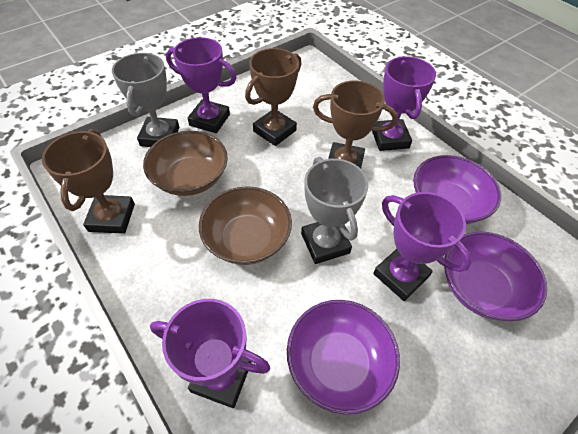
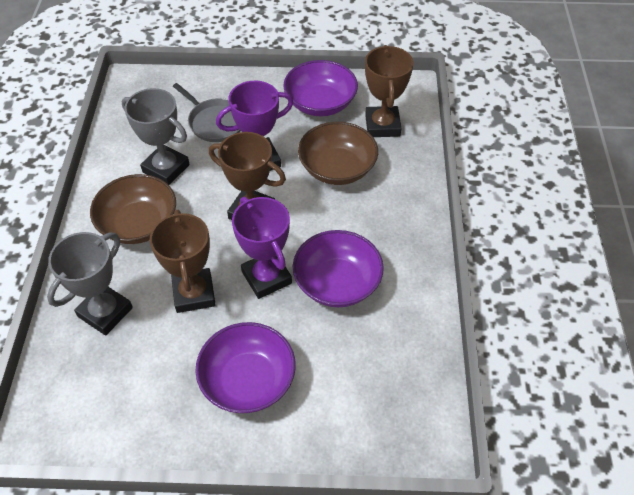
grey pan: none = 0 -> [173,83,241,142] = 1
purple trophy: [150,299,270,408] [166,37,237,133] [372,56,436,151] [373,192,472,301] = 4 -> [216,81,294,171] [232,197,292,299] = 2

